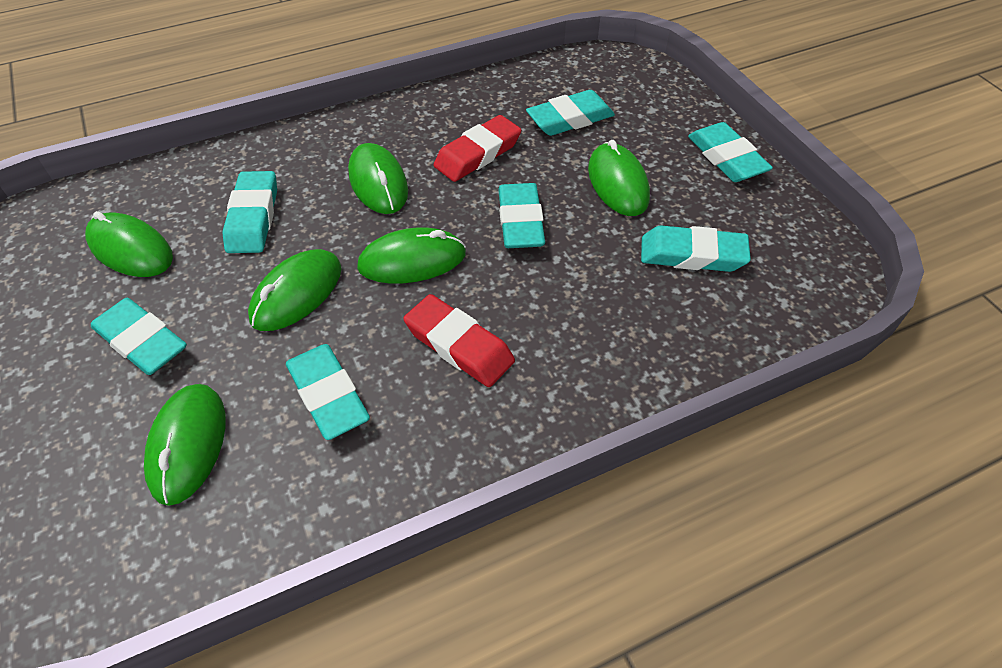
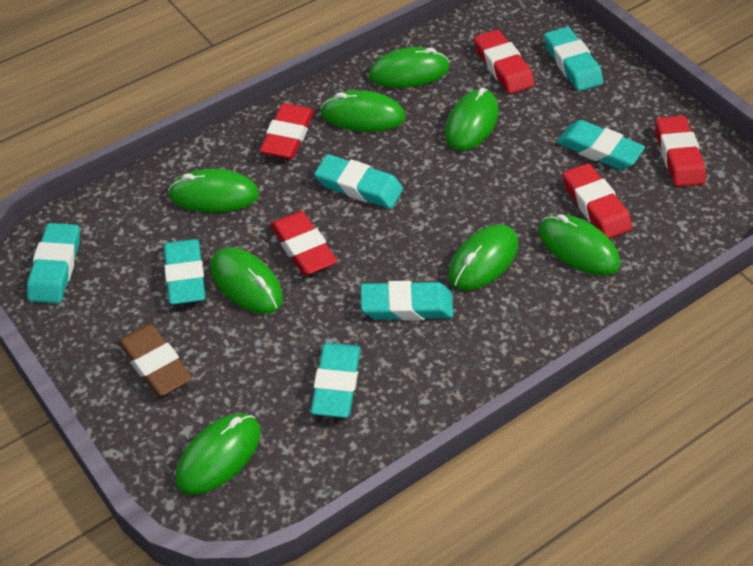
brown eraser: none = 0 -> [118,324,192,396] = 1
green mouse: [85,211,173,277] [144,384,225,506] [248,249,342,331] [348,143,408,214] [357,227,466,284] [588,140,650,216] = 6 -> [168,169,259,213] [175,414,261,495] [211,247,283,314] [320,90,405,132] [369,47,450,88] [445,87,499,151] [448,224,518,290] [539,214,620,276] = 8
red eraser: [403,294,515,387] [434,115,522,182] = 2 -> [260,103,314,159] [270,211,337,275] [474,30,535,94] [563,163,632,239] [655,116,706,187] = 5

